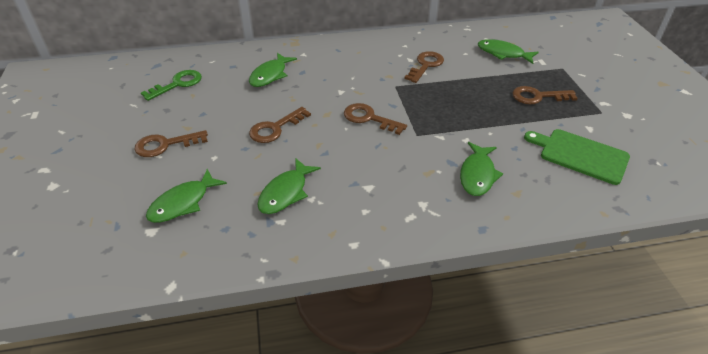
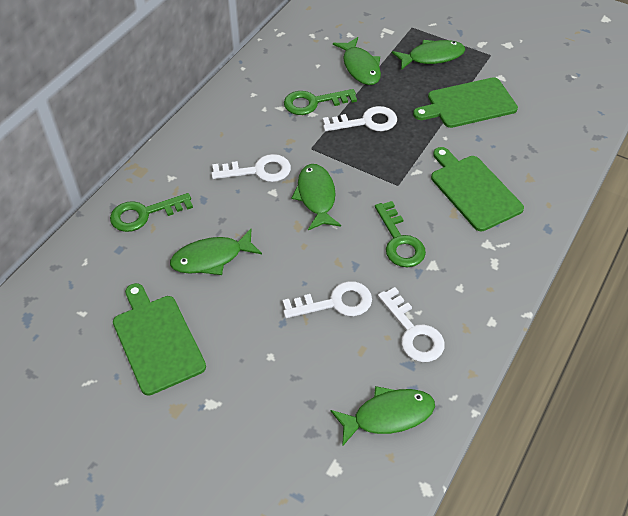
brown key: [134,130,208,157] [249,107,311,143] [344,103,407,135] [404,51,444,83] [512,86,578,104] = 5 -> none = 0
green cutting board: [524,129,630,185] = 1 -> [113,283,206,396] [413,77,518,128] [431,147,524,231] = 3
green key: [141,70,202,101] = 1 -> [110,193,193,232] [284,89,357,115] [375,201,426,267] = 3
white key: none = 0 -> [211,154,291,182] [283,281,372,318] [323,106,397,131] [378,287,445,362] = 4

